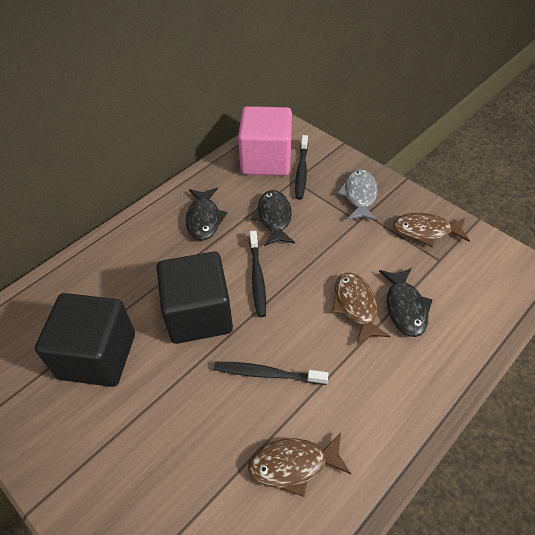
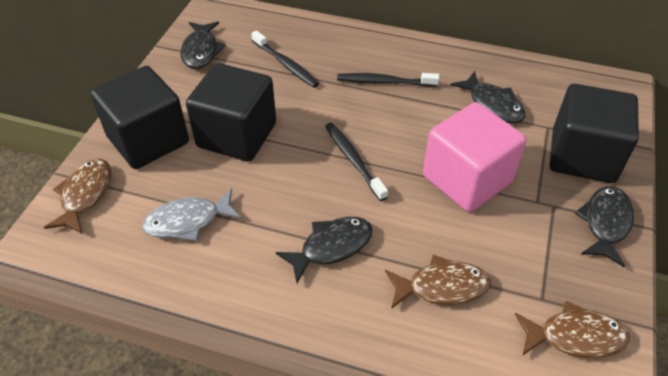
black cube: [35,293,135,387] [156,252,233,344] = 2 -> [90,66,189,169] [186,63,276,162] [550,84,639,183] = 3
black fish: [186,188,227,241] [251,190,295,246] [379,268,433,337] = 3 -> [181,21,226,69] [276,217,373,283] [451,71,525,123] [575,186,634,267] = 4

